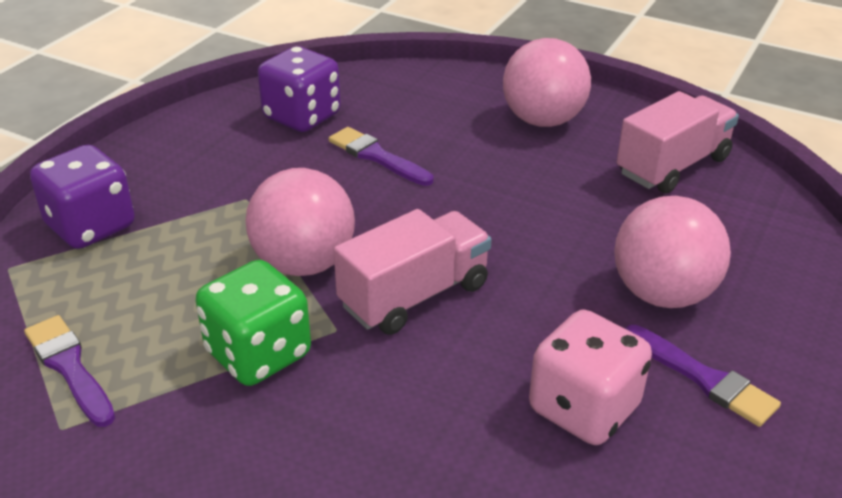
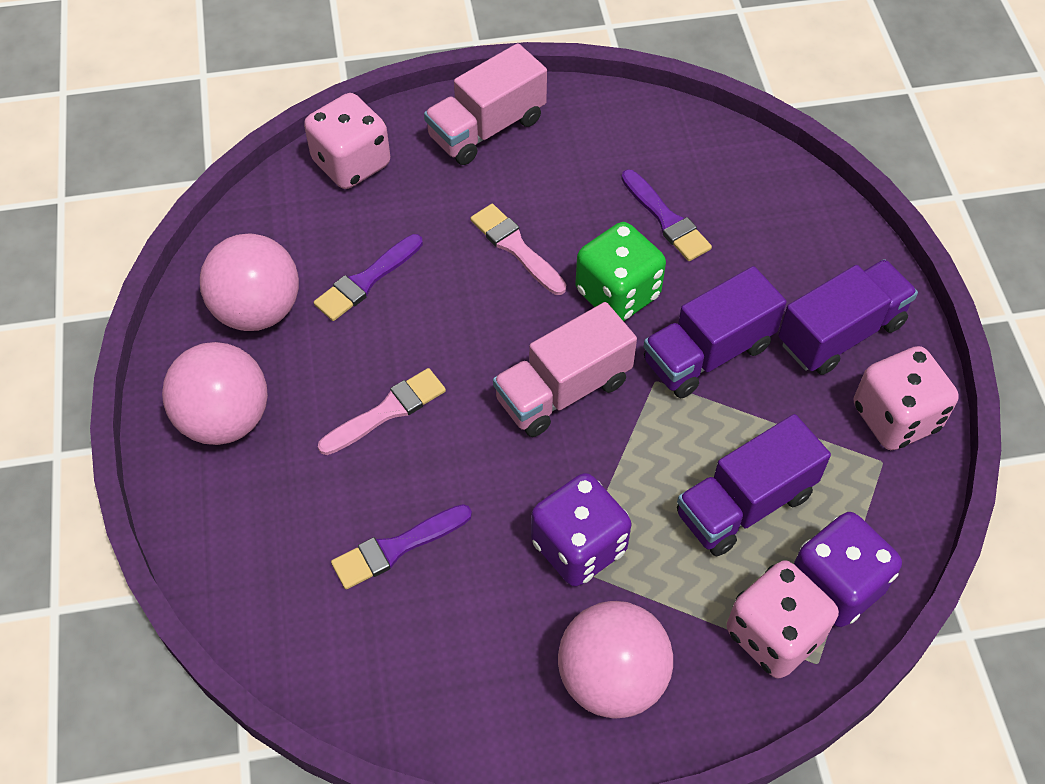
pink brush: none = 0 -> [318,368,446,455] [470,204,566,295] = 2
pink dice: [529,310,652,445] = 1 -> [304,93,390,189] [727,560,839,678] [854,346,959,450] = 3
purple truck: none = 0 -> [643,266,786,398] [677,414,831,556] [778,259,918,375] = 3

